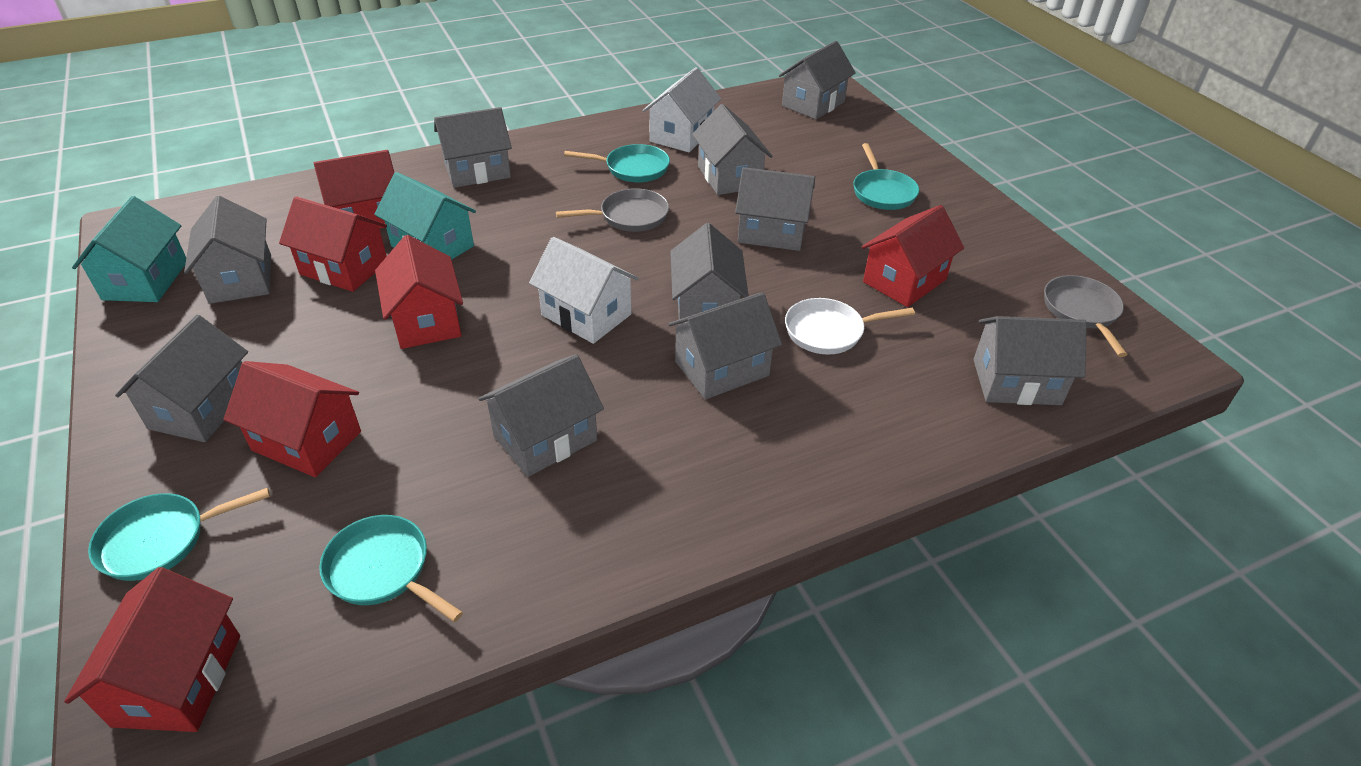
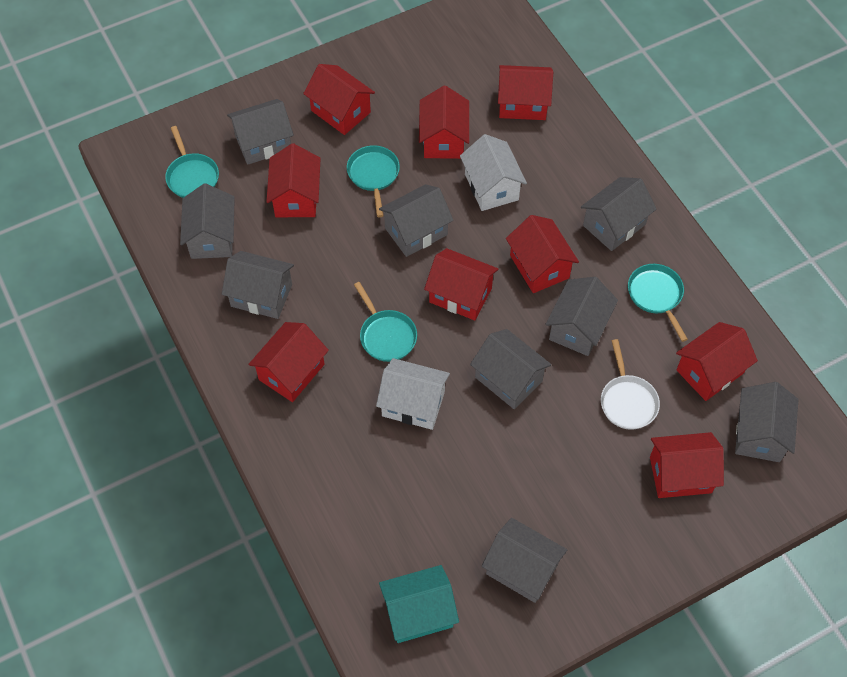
grey house: [115,315,248,442] [184,196,271,304] [434,107,512,188] [478,354,604,477] [668,292,782,400] [670,223,749,324] [692,104,772,195] [735,167,815,251] [779,41,856,119] [973,316,1087,405] = 10 -> [180,183,235,259] [222,251,294,319] [227,99,294,165] [379,184,454,257] [470,329,551,409] [482,518,567,603] [545,277,618,356] [581,177,657,251] [735,382,799,462] = 9
grey pan: [556,188,669,232] [1044,275,1128,357] = 2 -> none = 0
red house: [64,567,240,732] [223,361,361,477] [279,196,387,292] [314,150,394,229] [375,235,463,349] [862,205,964,307] = 6 -> [248,322,329,402] [267,143,321,217] [303,64,375,135] [419,86,469,159] [424,248,498,321] [498,65,553,120] [506,215,579,293] [650,432,724,498] [676,322,758,401] = 9
turquoise house: [72,196,186,302] [374,172,476,260] = 2 -> [379,565,459,643] = 1

